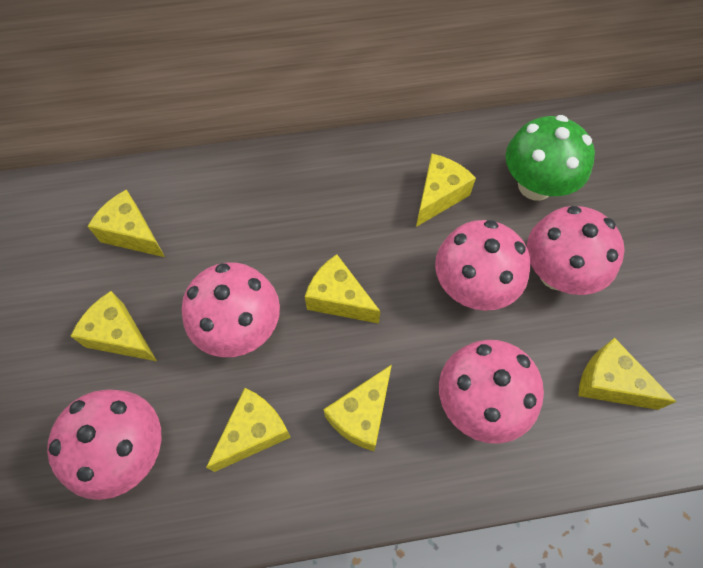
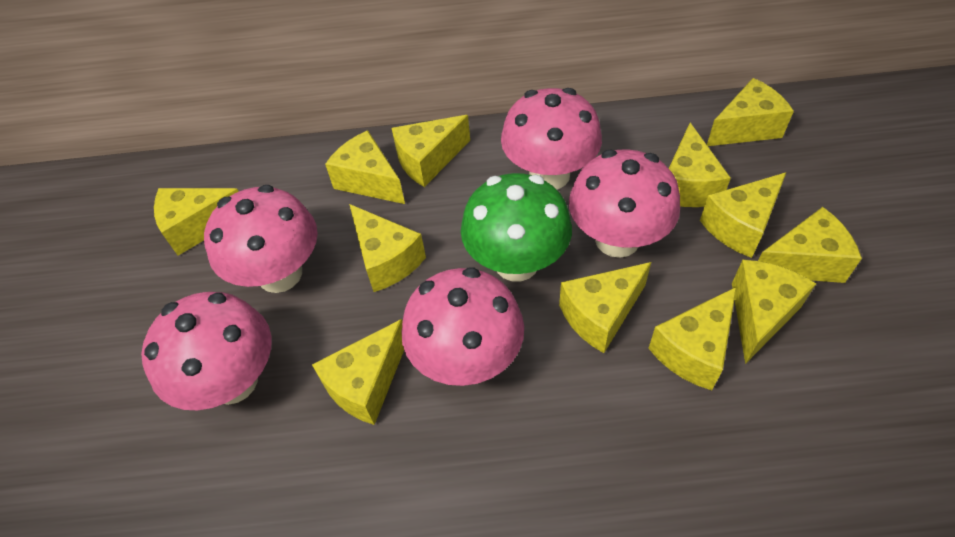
yellow cheese: [70,291,157,361] [87,189,165,257] [206,388,291,472] [305,254,380,324] [323,364,392,451] [416,153,476,227] [578,338,676,410] = 7 -> [154,188,239,256] [312,319,404,425] [325,130,405,204] [349,204,426,292] [392,115,470,187] [559,262,651,353] [648,287,736,390] [669,123,731,207] [700,172,786,258] [707,78,794,146] [732,260,816,364] [758,207,862,283] = 12

